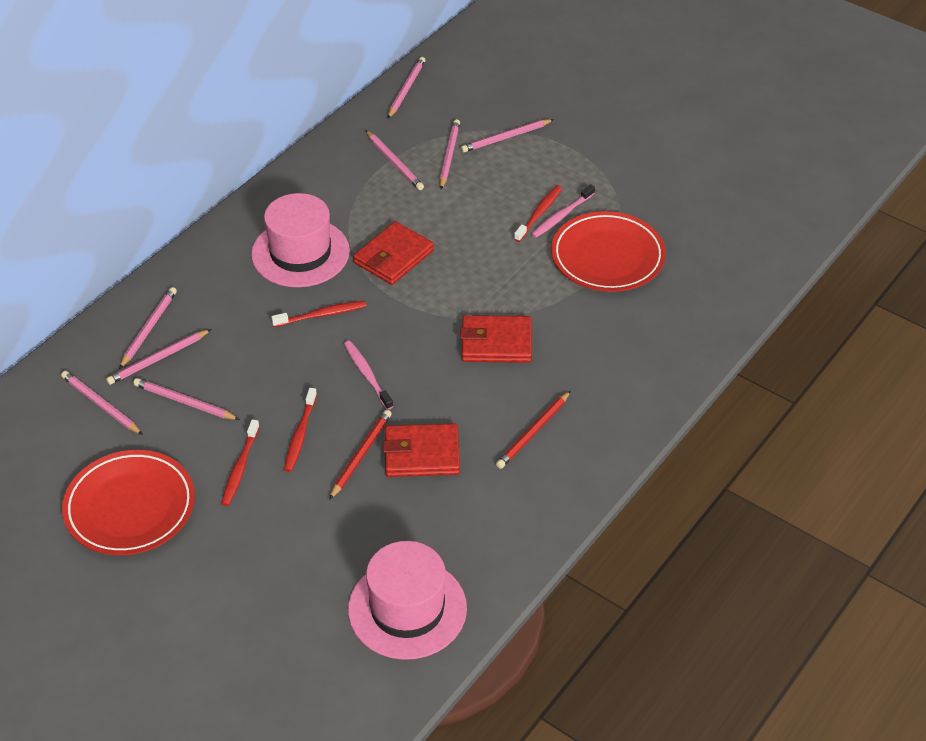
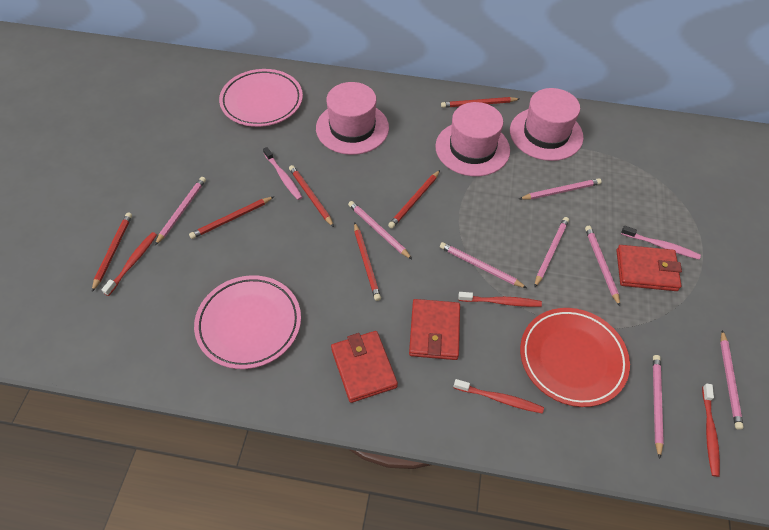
pink hat: [251,193,350,287] [348,541,467,660] = 2 -> [316,82,389,155] [435,102,510,176] [510,88,584,161] = 3
pink plate: none = 0 -> [194,275,301,369] [219,69,303,127] = 2
red pencil: [329,410,392,500] [496,391,571,469] = 2 -> [92,212,132,292] [189,197,273,239] [289,165,334,227] [354,222,381,301] [388,170,440,229] [441,97,519,108] = 6
red plate: [62,450,195,555] [551,211,666,292] = 2 -> [520,308,630,407] = 1

